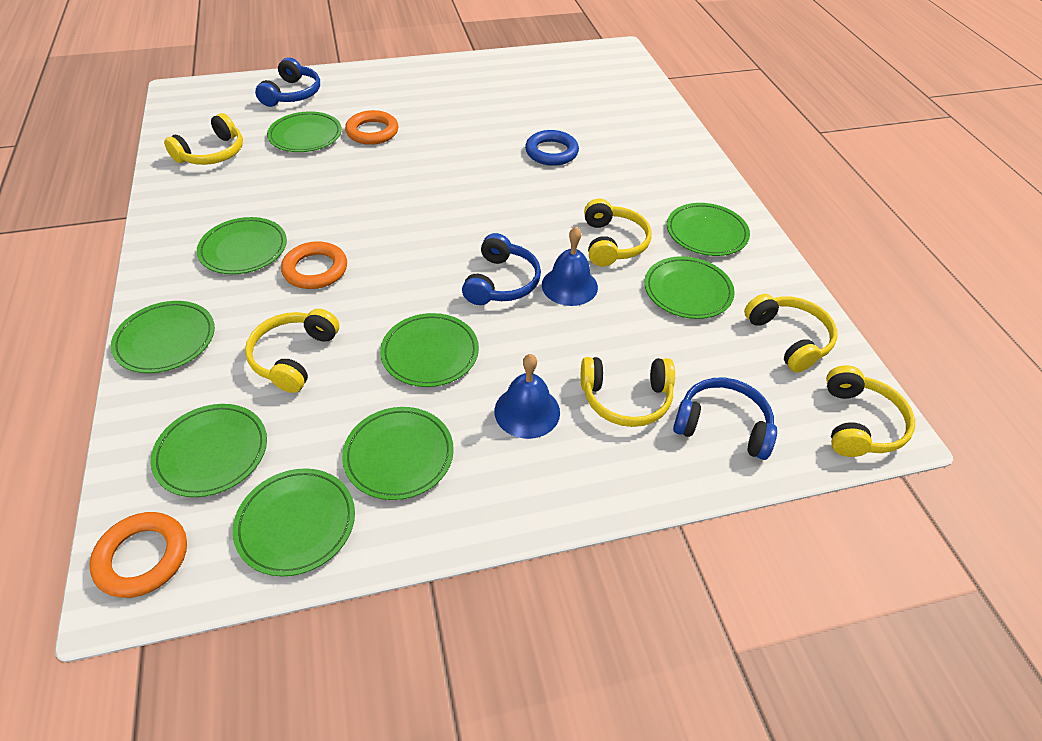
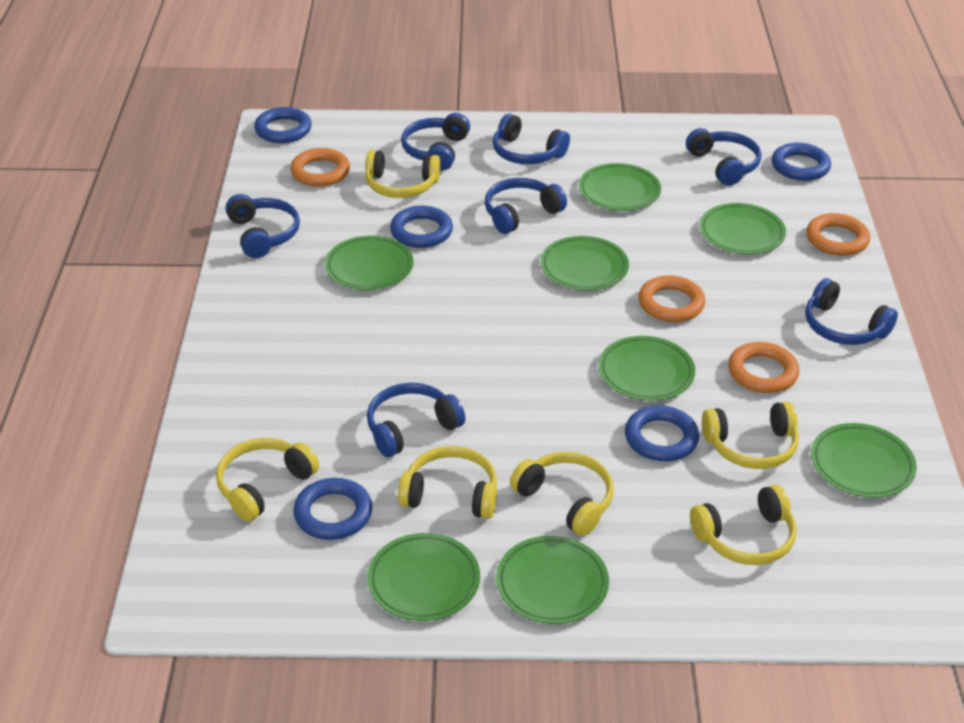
blue bell: [494,354,560,439] [542,227,598,306] = 2 -> none = 0
blue headphones: [255,58,320,107] [462,233,541,305] [673,378,777,460] = 3 -> [225,194,300,258] [367,383,465,457] [401,113,470,171] [485,178,567,234] [493,113,570,164] [686,128,762,186] [805,278,898,345] = 7
blue ring: [525,130,579,166] = 1 -> [254,107,312,143] [293,478,372,540] [390,206,453,248] [625,405,699,461] [772,143,831,181] = 5
green plate: [111,301,215,373] [151,404,267,497] [197,217,287,274] [233,468,355,576] [267,111,342,152] [342,407,454,500] [380,313,479,387] [645,256,735,319] [667,203,750,256] = 9 -> [325,235,414,290] [367,533,480,621] [496,536,609,624] [540,236,629,291] [578,163,661,211] [598,336,695,401] [700,203,786,254] [811,423,917,498] = 8
orange ring: [89,512,187,598] [281,241,347,289] [345,110,398,145] = 3 -> [290,148,350,187] [639,275,705,322] [728,342,799,393] [806,213,870,256] = 4

